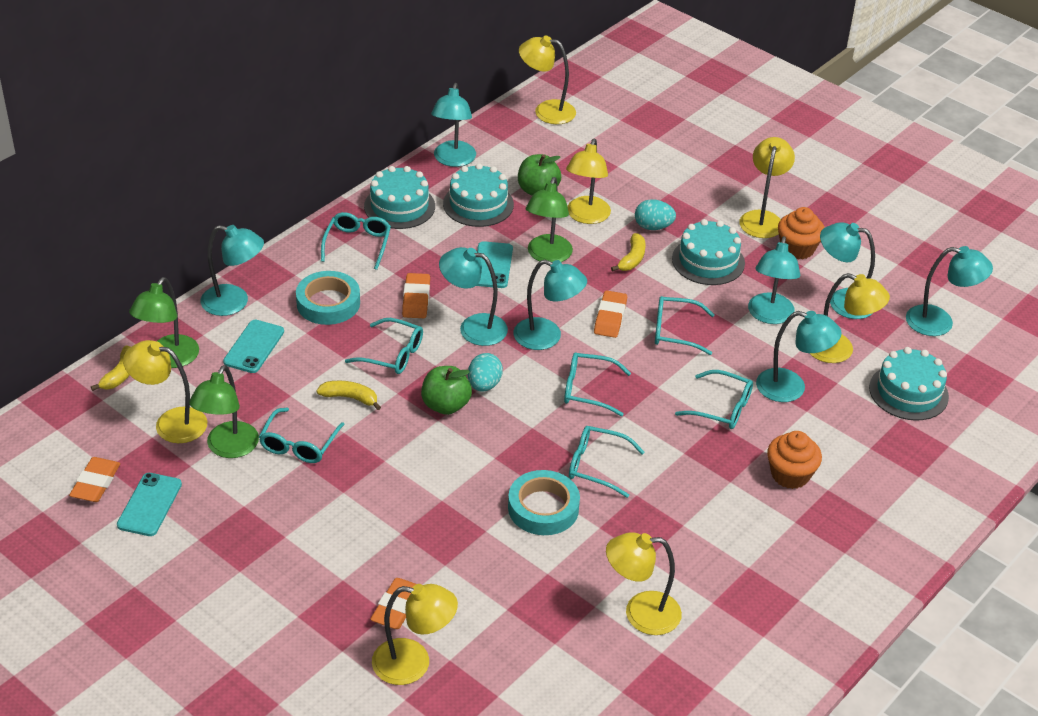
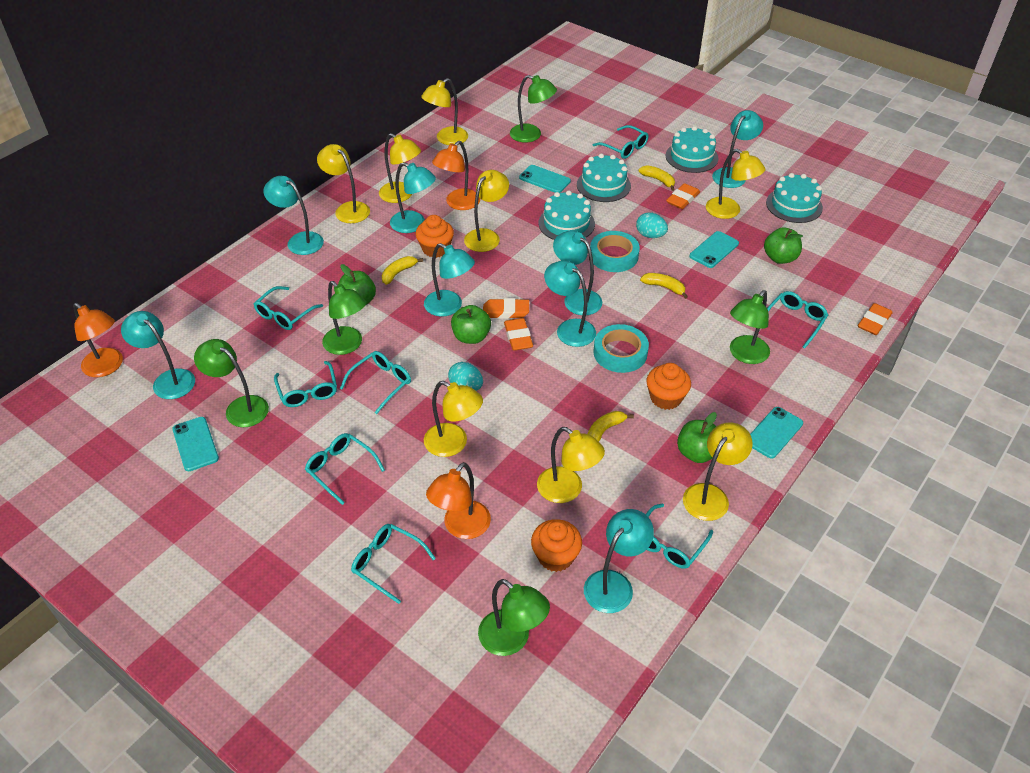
green apple: [421,366,472,415] [518,154,561,196] = 2 -> [338,264,376,305] [451,305,491,344] [677,412,717,463] [764,227,803,264] = 4
green lamp: [129,277,199,368] [189,365,259,458] [526,177,573,262] = 3 -> [194,339,269,427] [322,281,366,355] [478,579,550,656] [510,75,557,143] [730,290,770,364] = 5
orange cupcake: [767,431,822,489] [778,207,825,260] = 2 -> [416,215,454,258] [531,519,582,572] [647,363,691,410] = 3
orange lamp: none = 0 -> [73,303,123,377] [426,462,491,539] [432,141,480,210] = 3
turquoise glasses: [259,408,345,463] [321,212,391,270] [345,318,423,374] [564,353,631,416] [569,426,645,498] [655,296,715,355] [675,370,753,429] = 7 -> [254,286,323,330] [274,361,337,407] [305,433,385,505] [340,351,411,414] [351,524,436,604] [592,125,648,159] [646,503,713,569] [767,291,828,349] = 8
turquoise phone: [117,473,182,536] [223,320,284,373] [476,241,513,288] = 3 -> [172,417,219,471] [519,165,571,193] [689,231,739,268] [750,407,803,459] = 4
yellow banana: [91,346,130,391] [316,381,381,410] [611,233,646,271] = 3 -> [381,256,423,285] [588,411,634,442] [639,165,675,191] [640,273,688,299] = 4
yellow lamp: [123,340,207,443] [372,584,458,685] [519,36,576,124] [566,139,611,224] [606,532,682,635] [739,137,795,238] [809,273,890,363] = 7 -> [317,144,370,223] [379,133,421,203] [421,78,468,145] [424,381,483,457] [464,170,509,252] [537,427,605,503] [683,422,753,521] [706,149,765,219] = 8

